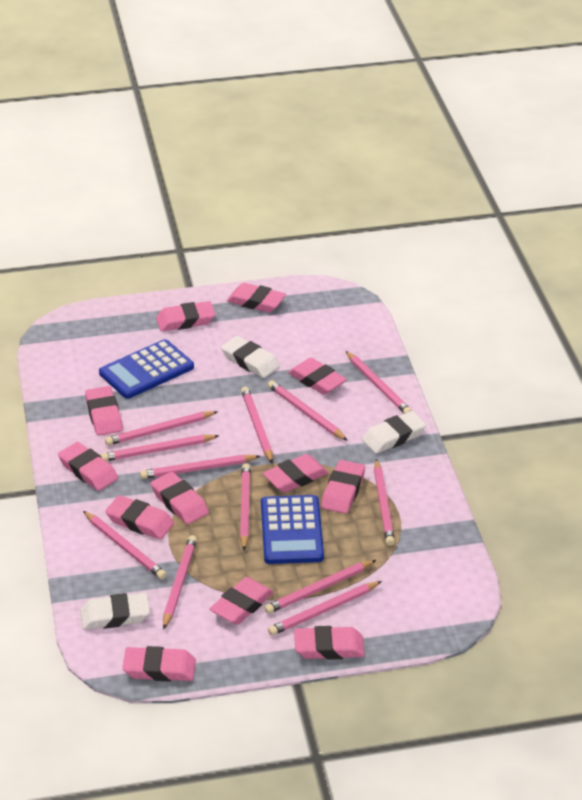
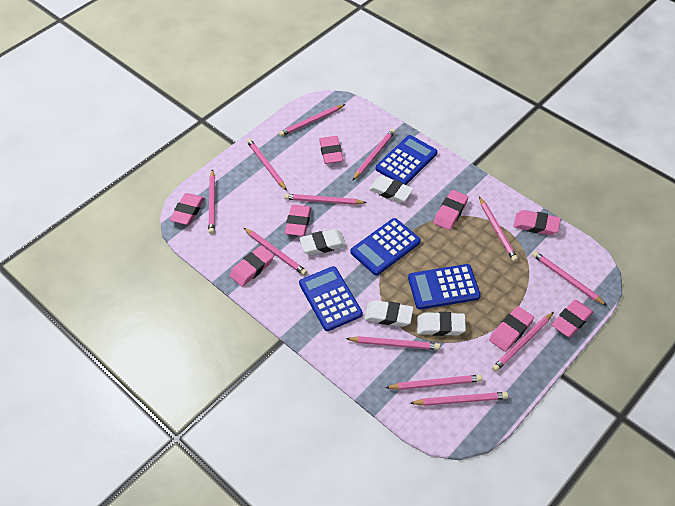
blue calculator: [99,339,194,399] [261,495,324,564] = 2 -> [299,266,363,331] [350,218,421,276] [376,135,437,185] [408,264,481,309] = 4
pink eraser: [58,442,118,491] [85,386,123,435] [105,495,174,540] [123,646,196,681] [151,472,209,524] [156,301,215,331] [210,577,274,625] [227,283,286,313] [263,454,328,493] [288,358,347,395] [294,626,365,660] [321,460,365,514] = 12 -> [170,193,205,225] [230,245,274,287] [285,205,311,236] [319,136,343,164] [433,190,468,230] [489,306,534,352] [513,210,561,235] [552,300,593,337] = 8
white eraser: [80,593,150,630] [221,336,280,378] [362,411,426,454] = 3 -> [299,229,346,255] [364,300,413,327] [369,175,413,203] [417,312,466,336] = 4

